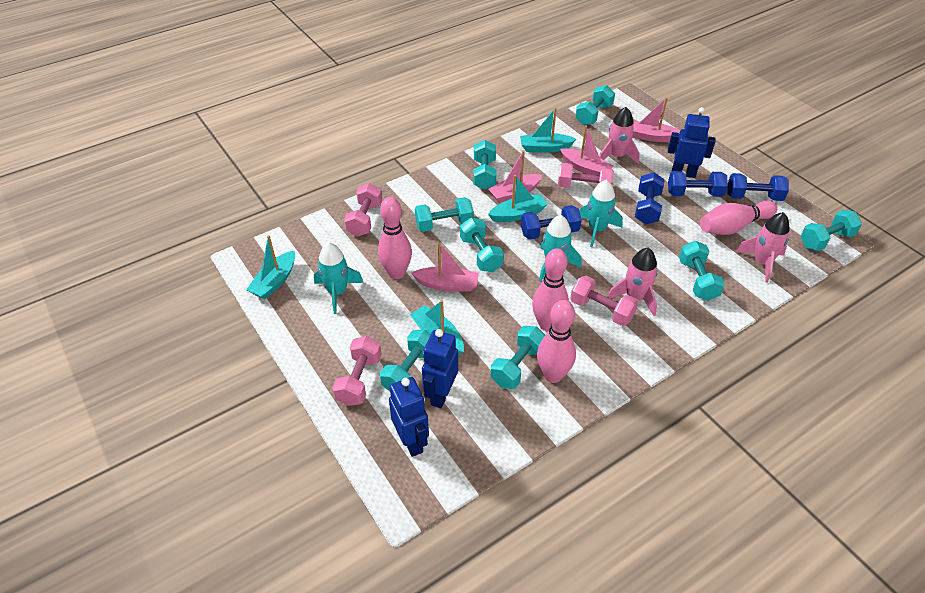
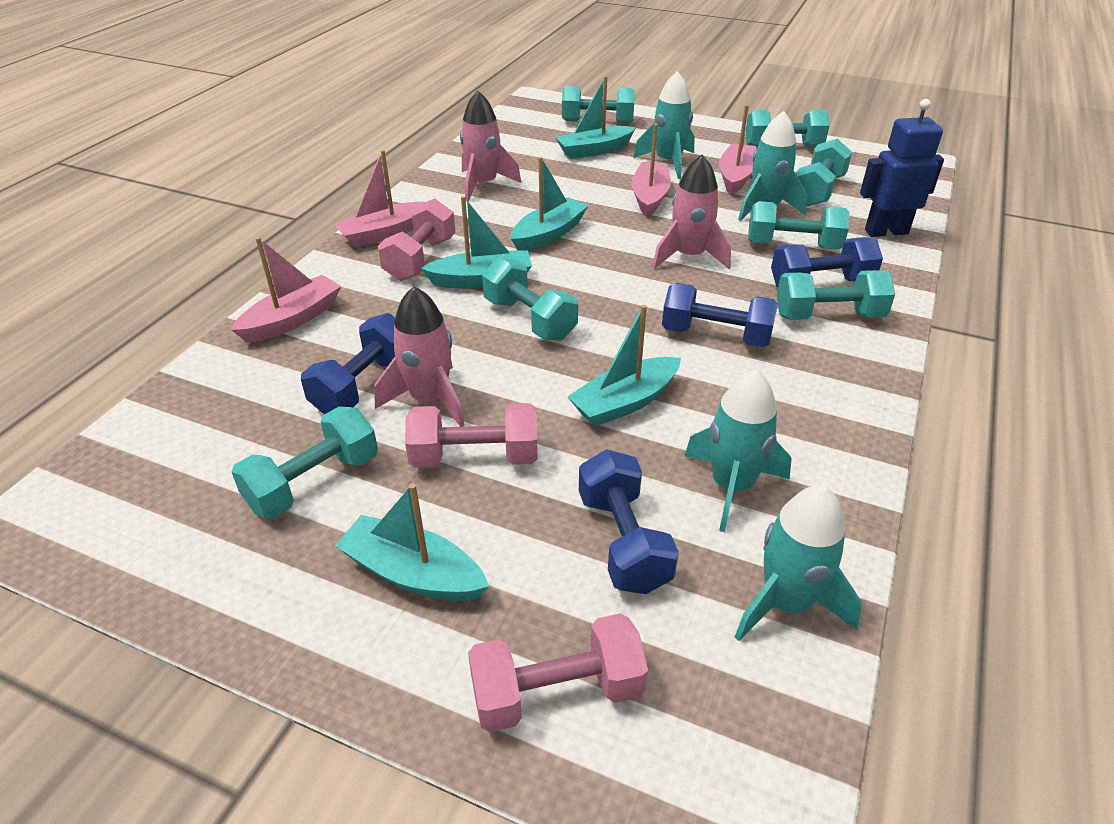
blue robot: [389,377,429,457] [422,329,458,408] [668,107,716,178] = 3 -> [860,99,944,237] = 1
pink bowling pin: [378,197,412,279] [532,248,569,331] [537,300,576,383] [700,201,778,235] = 4 -> none = 0
pink dumbbell: [332,336,382,406] [344,183,382,237] [558,163,614,188] [570,276,638,326] = 4 -> [378,198,455,281] [405,403,538,468] [468,613,648,732] = 3
turquoise boat: [246,236,295,299] [410,300,464,356] [488,175,548,222] [520,107,576,153] = 4 -> [335,483,489,601] [421,196,532,289] [511,157,589,251] [555,76,636,159] [567,305,681,427] = 5
turquoise dumbbell: [380,330,431,392] [415,197,474,232] [460,218,504,272] [473,140,496,190] [490,326,545,389] [575,85,615,125] [679,241,725,301] [801,210,862,251] = 8 -> [231,406,378,519] [482,257,578,341] [562,86,635,123] [745,110,829,147] [748,201,849,249] [777,270,895,320] [796,139,852,206] = 7
turquoise rocket: [314,242,364,314] [539,215,582,282] [579,179,623,247] = 3 -> [633,71,695,179] [684,369,792,532] [735,485,862,641] [738,111,807,221] = 4

